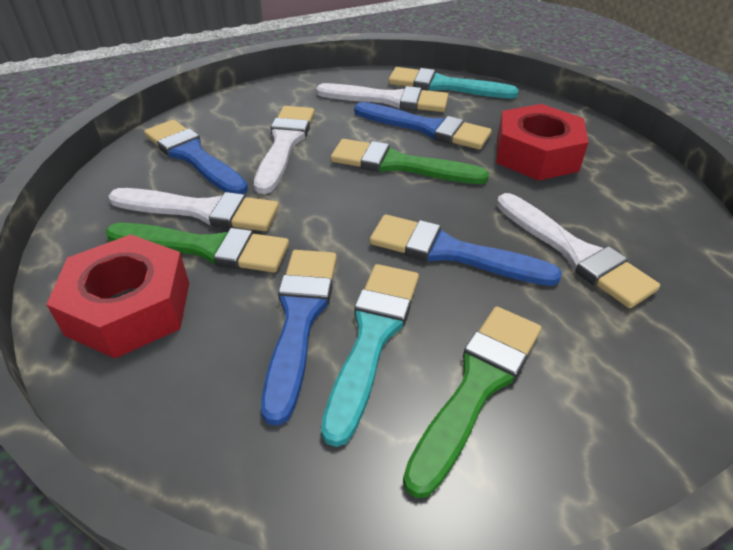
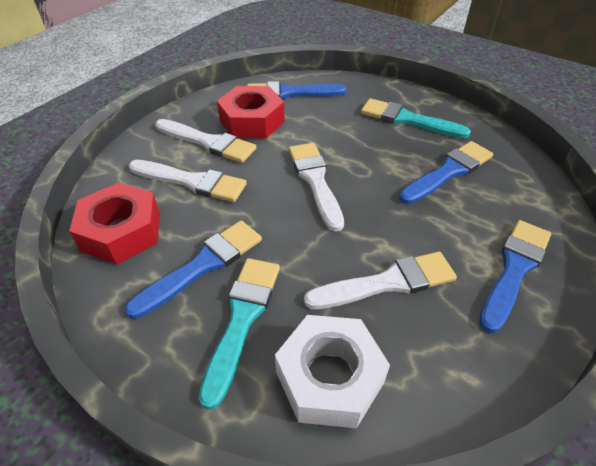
green brush: [106,223,289,273] [331,139,489,184] [403,307,541,498] = 3 -> none = 0
white nut: none = 0 -> [275,315,390,428] = 1

